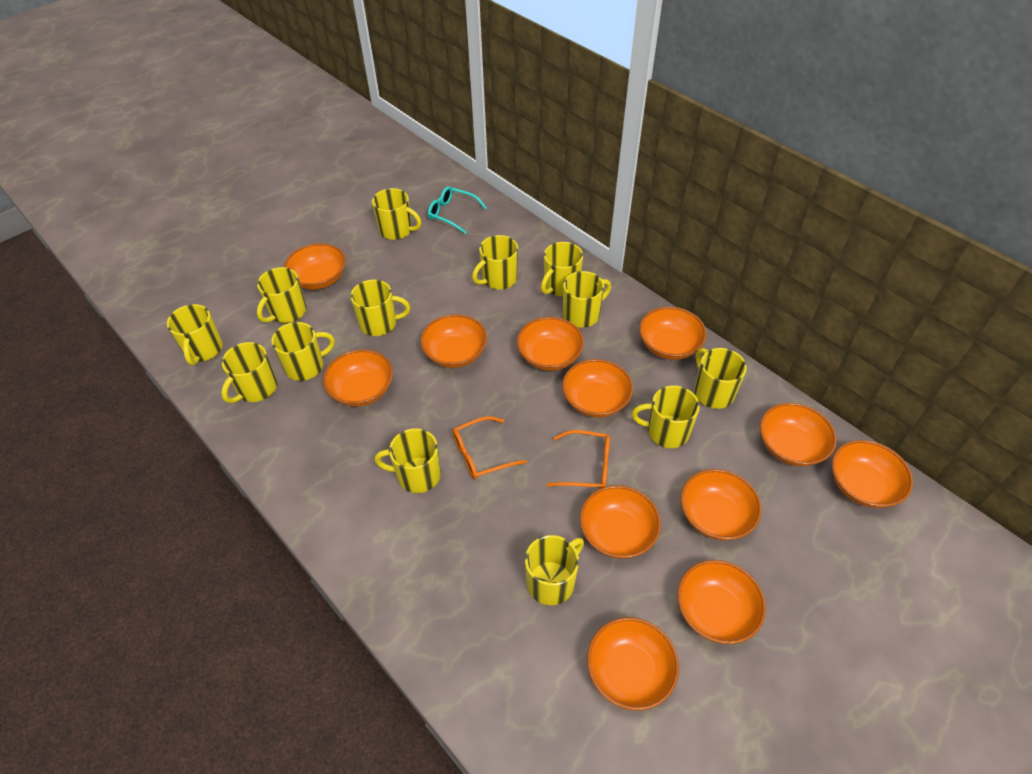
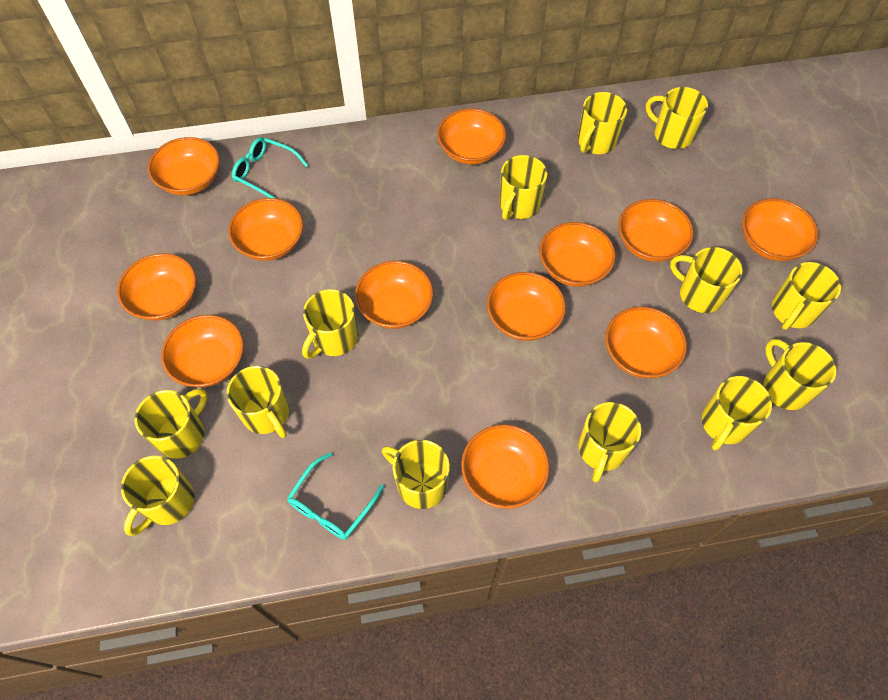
orange glasses: [452,416,527,479] [547,430,610,488] = 2 -> none = 0
turquoise glasses: [428,186,487,234] = 1 -> [232,137,309,198] [287,452,384,540] = 2

